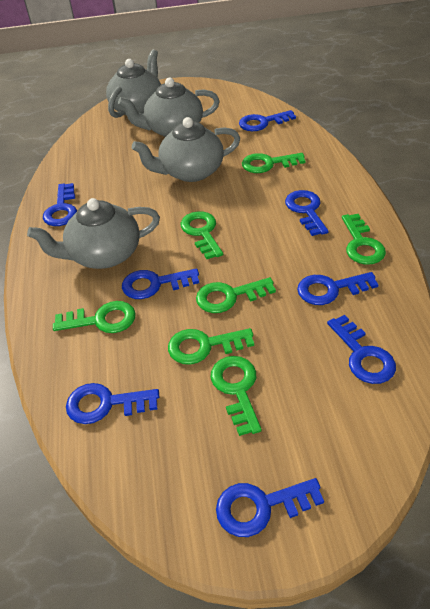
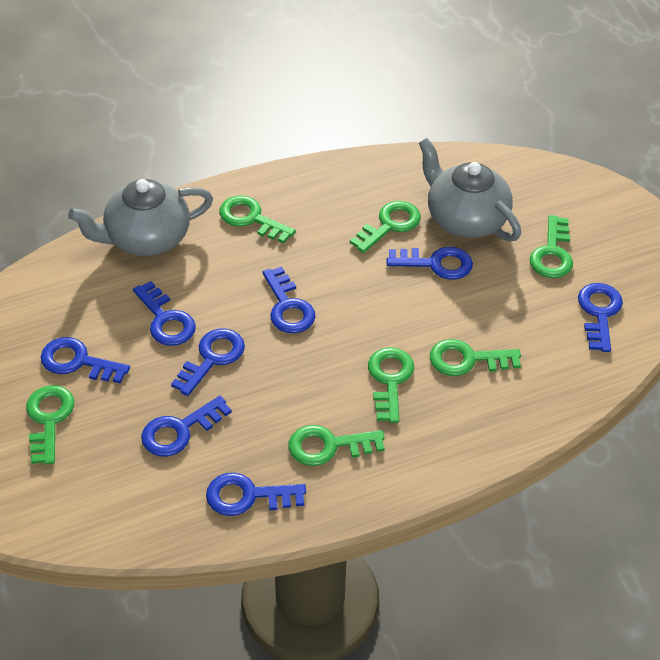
grey teapot: [27,198,160,269] [106,50,161,118] [118,78,220,137] [132,117,240,182] = 4 -> [68,179,213,256] [419,138,521,241] = 2

